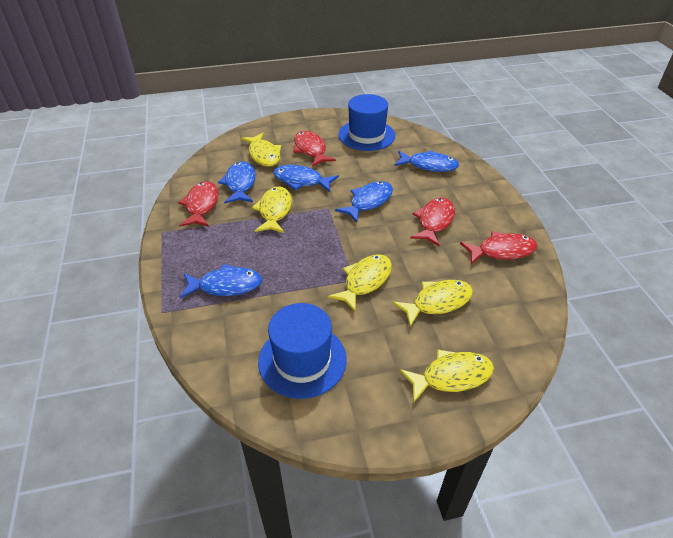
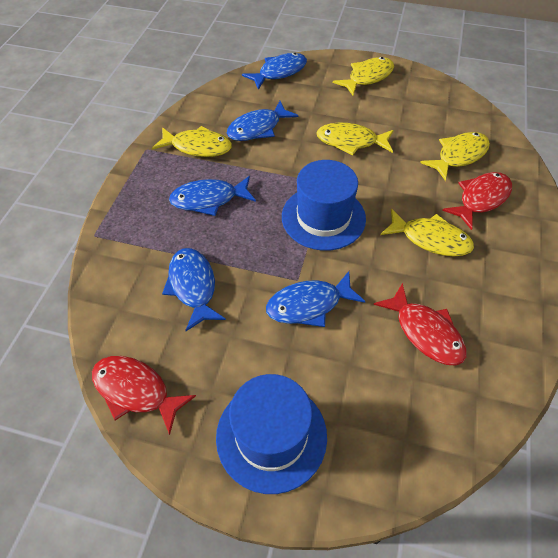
red fish: [178,181,219,227] [293,131,336,167] [410,198,455,246] [460,231,537,264] = 4 -> [92,356,196,435] [373,283,467,365] [442,172,512,230] = 3

